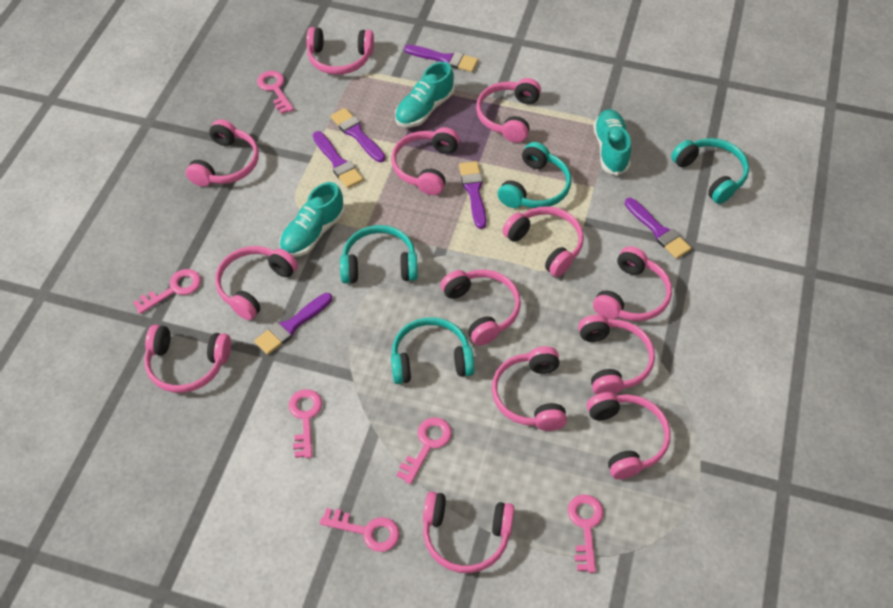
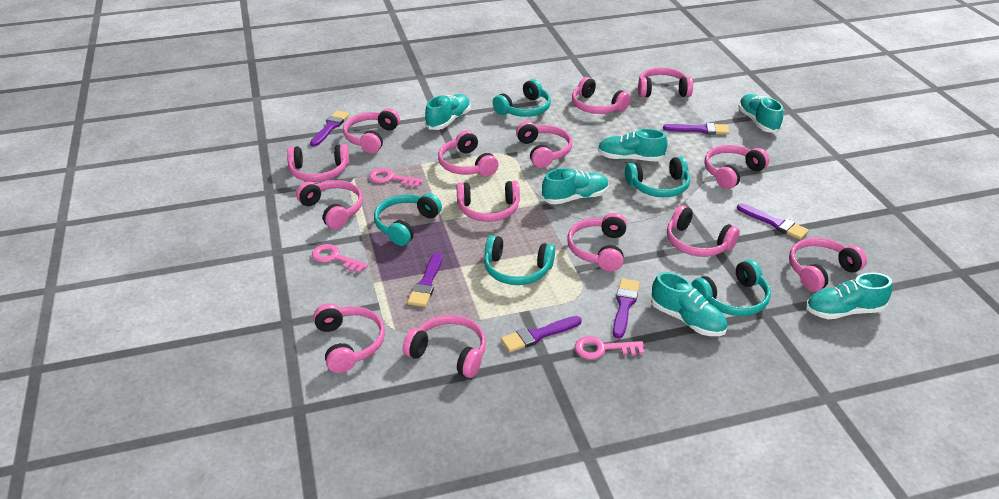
pink headphones: [144,324,231,393] [186,119,259,187] [215,246,298,320] [306,27,374,75] [391,127,459,195] [423,492,515,573] [440,269,521,346] [476,78,541,143] [492,346,567,431] [502,206,584,277] [578,315,655,395] [587,392,671,479] [593,246,672,321] = 13 -> [287,144,349,182] [296,180,363,229] [313,303,385,373] [343,108,400,153] [403,315,486,378] [438,130,499,177] [456,181,520,222] [516,121,572,168] [567,213,627,271] [572,77,630,114] [638,68,693,97] [667,205,740,257] [705,145,769,189] [789,238,867,292] = 14
pink key: [133,269,201,314] [257,71,294,114] [288,389,322,458] [320,508,400,552] [397,417,452,484] [568,494,604,573] = 6 -> [312,244,368,273] [369,168,423,187] [575,336,644,359] = 3
turquoise headphones: [340,225,418,284] [391,317,475,384] [498,142,571,208] [671,138,749,204] = 4 -> [374,193,442,246] [484,235,555,285] [493,79,551,117] [625,156,690,197] [691,260,771,316] = 5
turquoise shoe: [279,182,345,257] [395,62,455,127] [593,109,631,176] = 3 -> [425,94,471,130] [542,168,609,205] [598,129,668,161] [651,272,728,336] [738,94,783,133] [806,273,893,319] = 6

